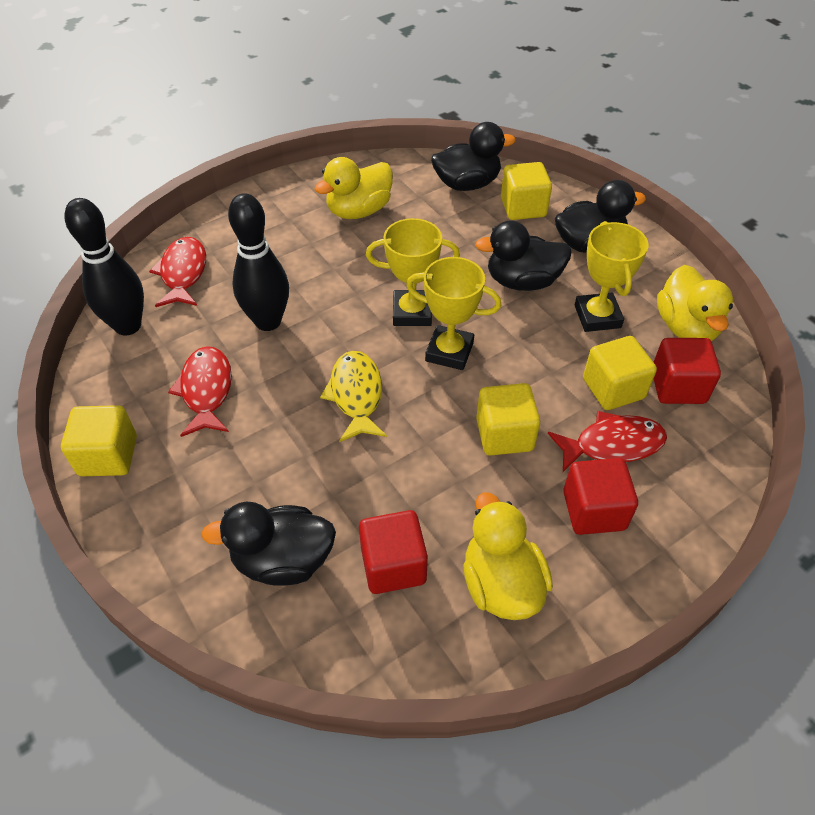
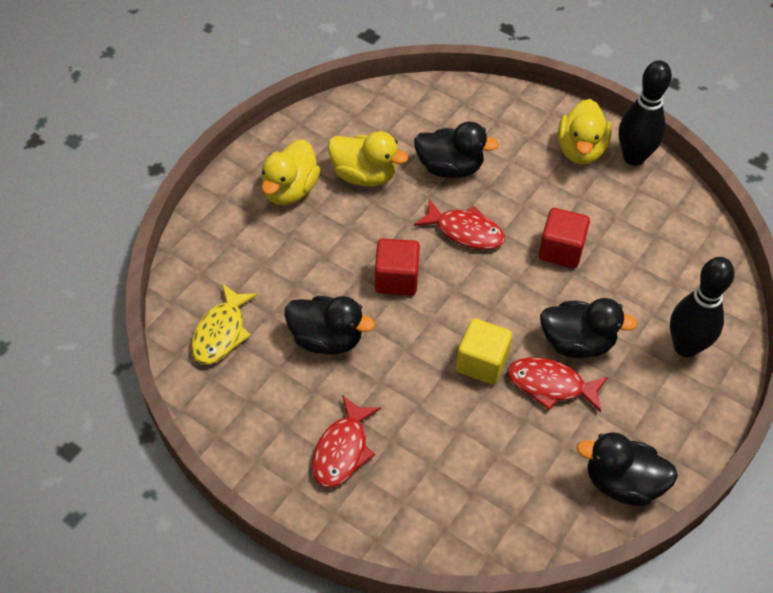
red cube: [359,510,428,594] [563,458,638,535] [654,338,721,404] = 3 -> [375,239,420,295] [538,208,590,268] = 2
yellow cube: [61,405,137,476] [476,383,540,456] [501,162,552,220] [583,336,657,410] = 4 -> [456,318,512,384] = 1
yellow trophy: [366,218,460,326] [406,257,501,370] [575,221,649,332] = 3 -> none = 0

